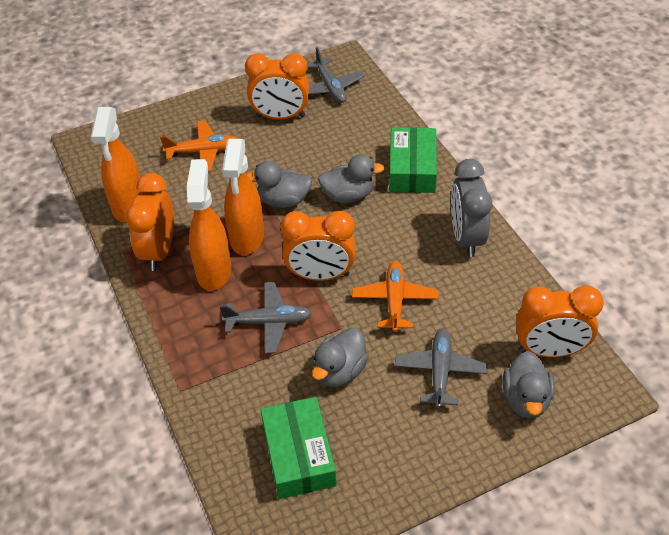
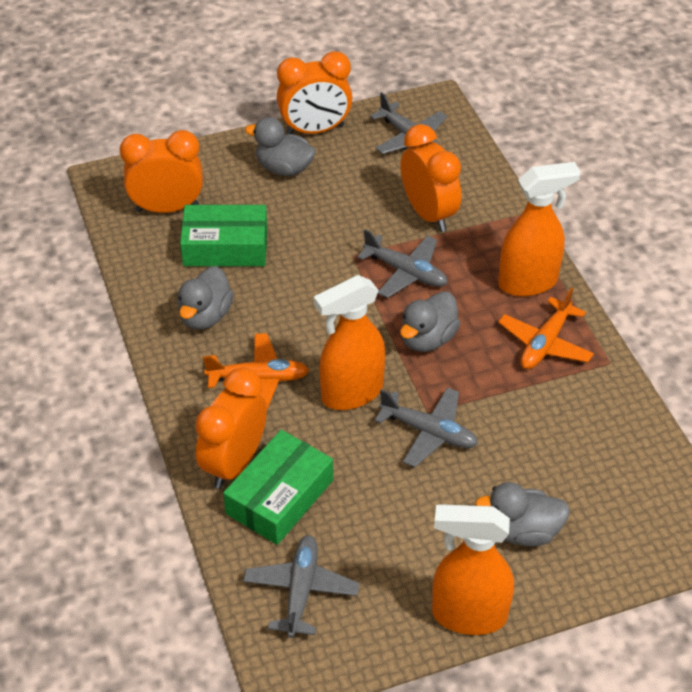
grey clock: [451,159,492,257] = 1 -> none = 0
grey plane: [220,282,312,354] [307,47,365,103] [395,328,488,408] = 3 -> [243,535,359,638] [357,229,447,298] [370,92,447,154] [375,387,478,467] = 4

